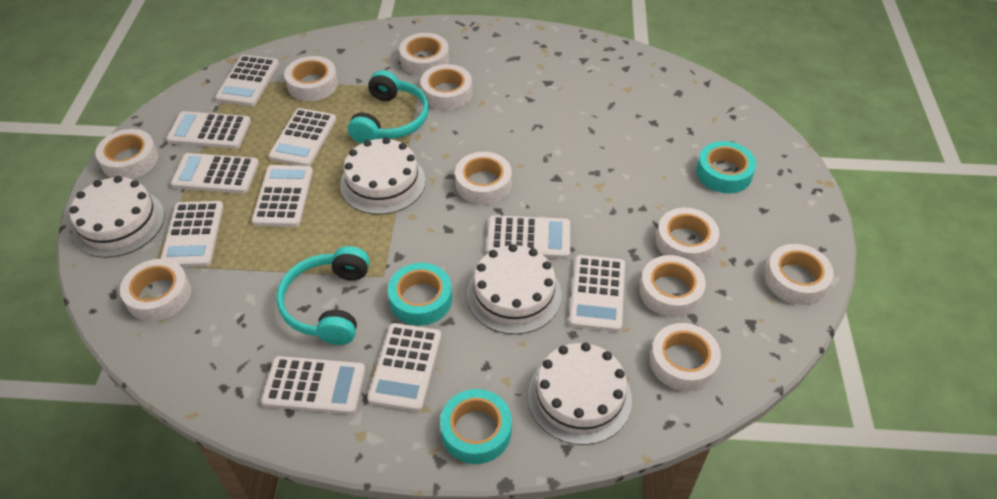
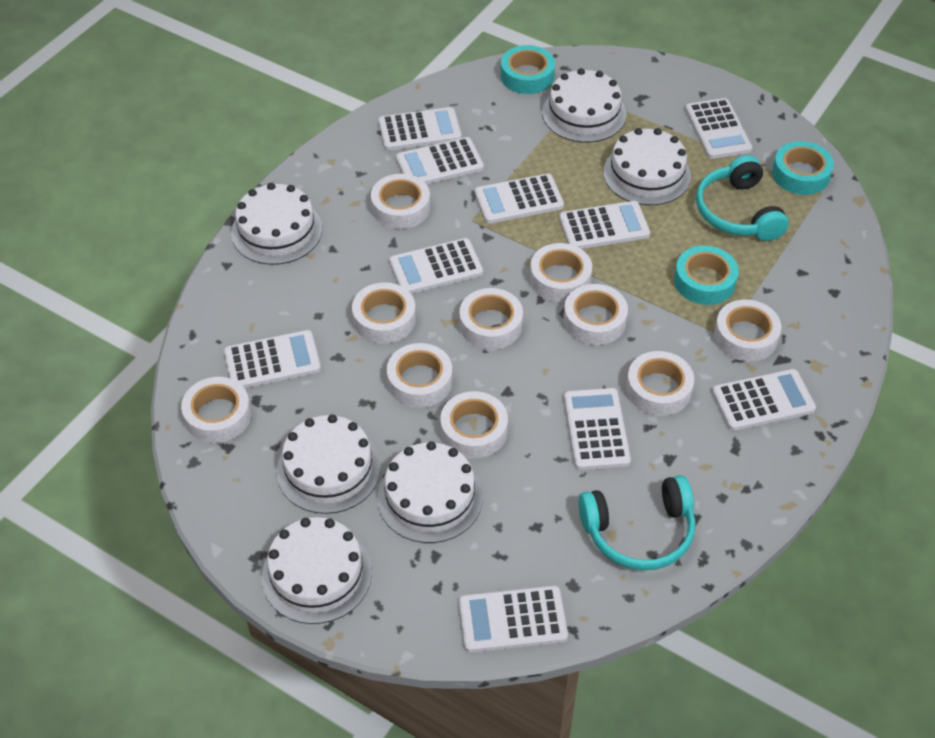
white cake: [70,176,165,258] [340,137,426,215] [467,244,562,334] [528,342,632,445] = 4 -> [231,183,322,265] [262,517,372,624] [277,414,381,514] [377,441,483,543] [542,68,626,143] [603,128,691,205] = 6

